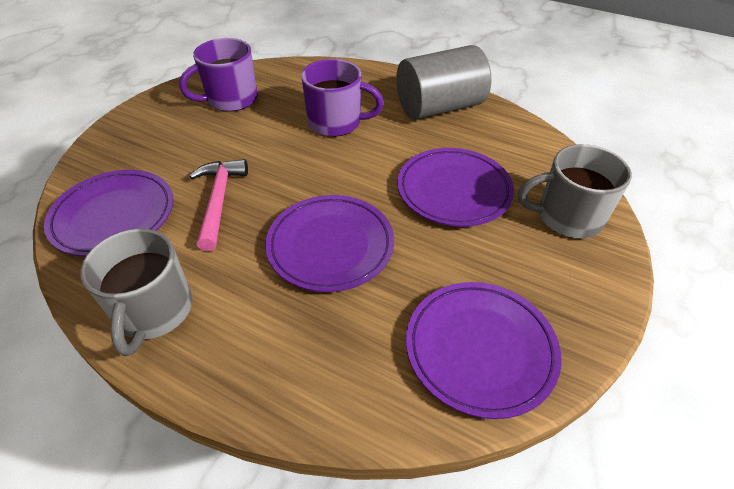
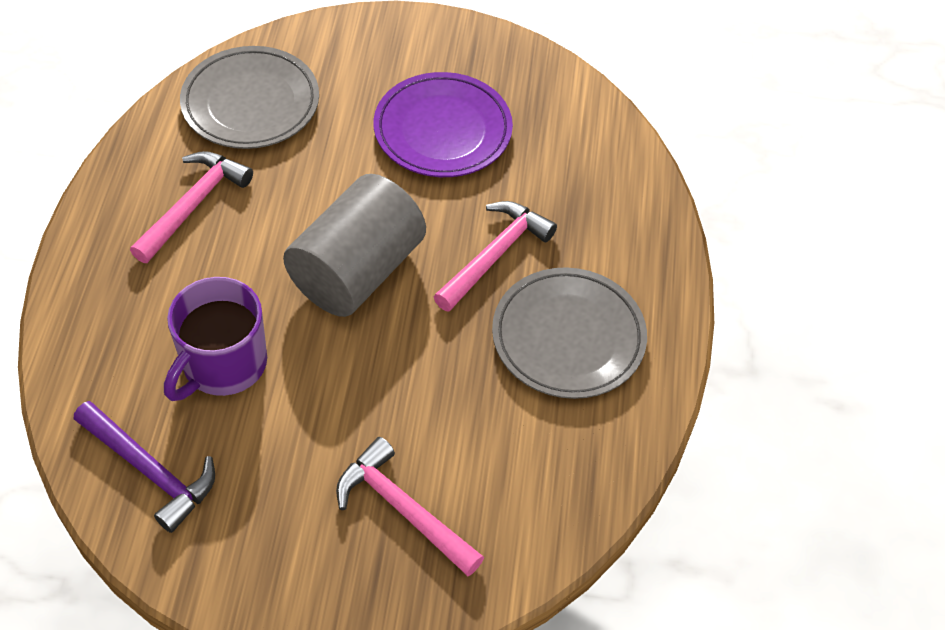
grey mug: [80,229,192,356] [518,144,632,238] = 2 -> none = 0
grey plate: none = 0 -> [180,46,319,149] [492,267,647,399] = 2
pink hammer: [189,159,248,251] = 1 -> [130,151,253,263] [336,437,484,576] [434,201,557,312] = 3
purple hammer: none = 0 -> [74,401,215,533] = 1
purple mug: [179,38,258,112] [301,59,384,137] = 2 -> [164,277,267,401] = 1
purple plate: [44,170,173,257] [265,195,394,292] [397,148,514,227] [406,282,562,419] = 4 -> [374,72,513,177] = 1

